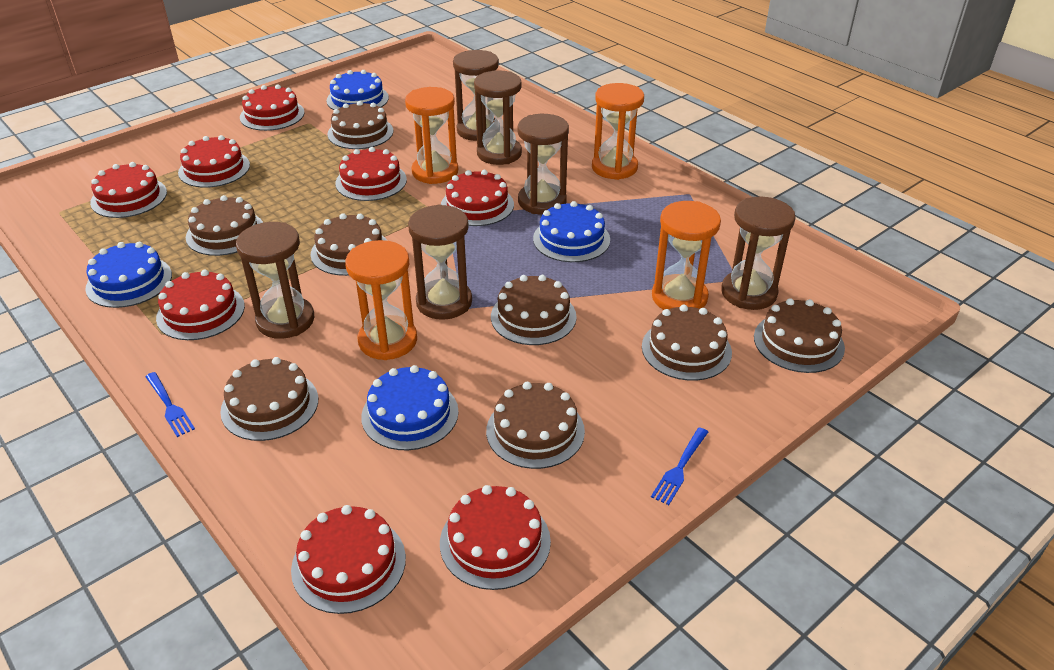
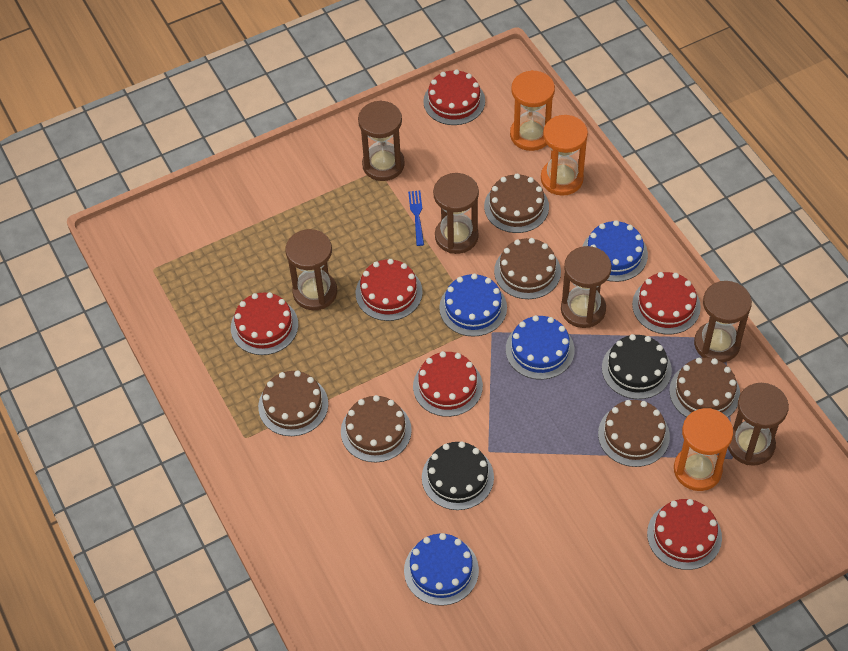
black cake: none = 0 -> [422,441,494,510] [602,334,672,399] = 2
blue fork: [145,372,195,437] [651,427,708,505] = 2 -> [408,191,424,246] = 1
brown cake: [186,195,263,256] [220,357,318,441] [311,213,387,276] [327,101,393,149] [486,382,585,469] [491,275,577,345] [642,305,732,381] [754,298,845,373] = 8 -> [258,370,328,436] [341,395,412,462] [484,174,549,233] [494,238,561,299] [598,400,670,467] [669,358,740,418] = 6
orange hourglass: [345,240,417,360] [405,87,458,184] [592,83,644,180] [652,201,721,310] = 4 -> [510,70,555,151] [541,115,588,196] [674,408,733,491] = 3
red cake: [90,162,167,218] [156,270,245,340] [178,135,250,188] [240,85,305,131] [291,505,406,614] [335,147,407,201] [440,485,551,590] [441,170,514,226] = 8 -> [231,292,298,355] [356,259,423,321] [413,351,483,417] [423,69,485,125] [632,272,701,334] [647,499,722,570] = 6

